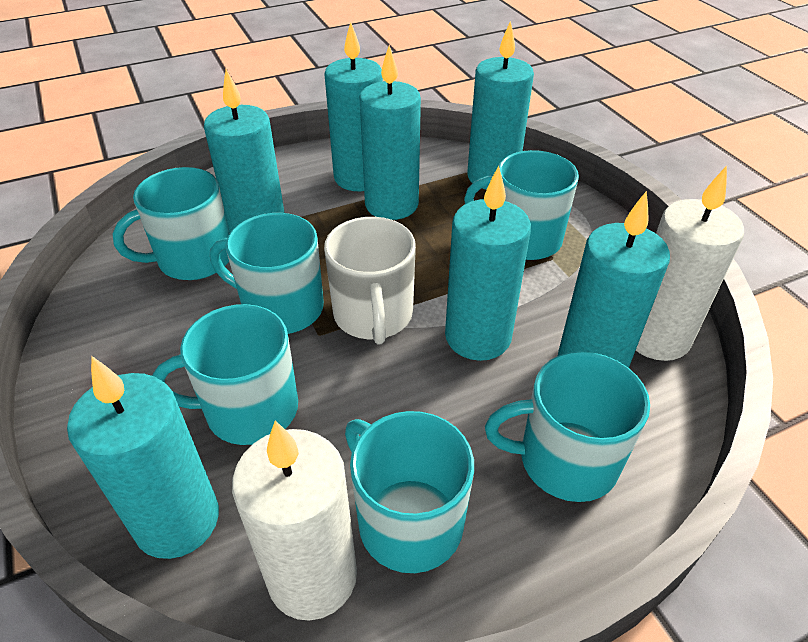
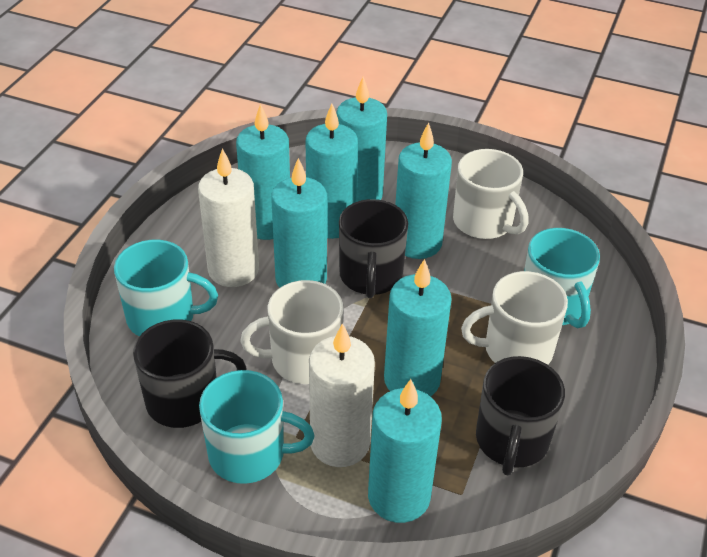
black mug: none = 0 -> [133,319,246,428] [339,199,408,298] [476,356,565,475] = 3
turquoise mug: [112,167,229,280] [152,304,298,445] [210,213,324,334] [345,411,474,573] [464,150,579,260] [485,352,650,502] = 6 -> [114,240,218,336] [199,370,315,484] [524,228,600,328] = 3
white mug: [324,217,416,345] = 1 -> [240,280,344,384] [453,149,528,239] [461,271,568,365] = 3

